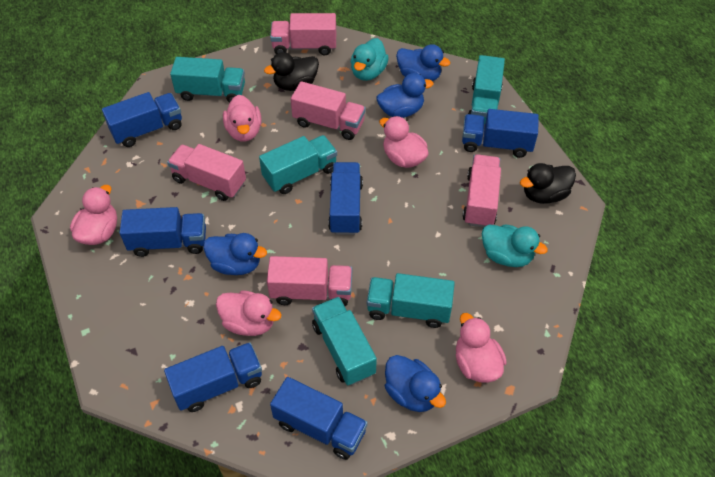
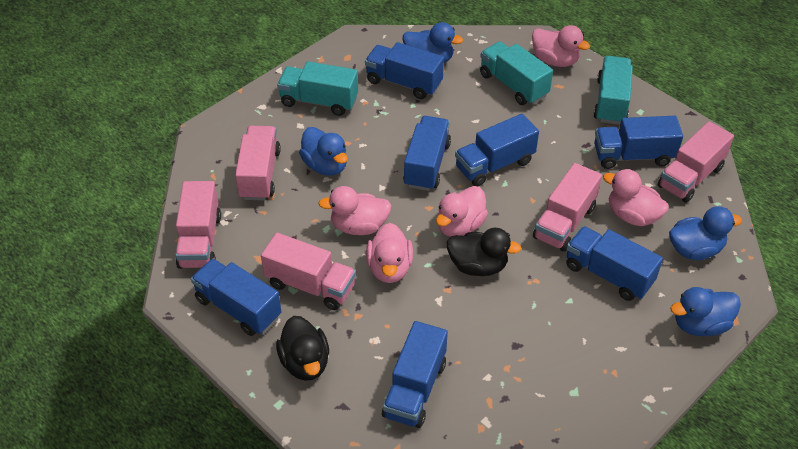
blue truck: [102,92,182,147] [120,207,206,257] [164,342,262,412] [270,377,368,460] [328,162,363,235] [462,109,539,158] = 6 -> [191,259,281,336] [365,42,444,99] [382,321,448,428] [403,116,451,191] [455,114,539,186] [566,226,663,301] [594,116,683,169] = 7
turquoise duck: [351,38,389,81] [482,224,548,267] = 2 -> none = 0
turquoise truck: [170,57,245,103] [259,135,337,194] [312,297,377,386] [367,273,455,328] [468,55,505,125] = 5 -> [277,61,358,116] [480,41,553,105] [593,56,633,125] = 3

